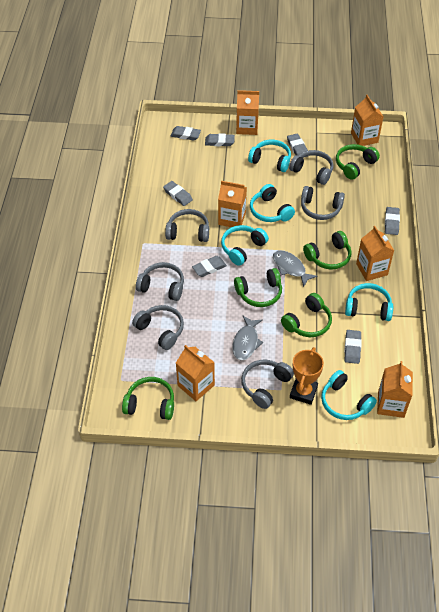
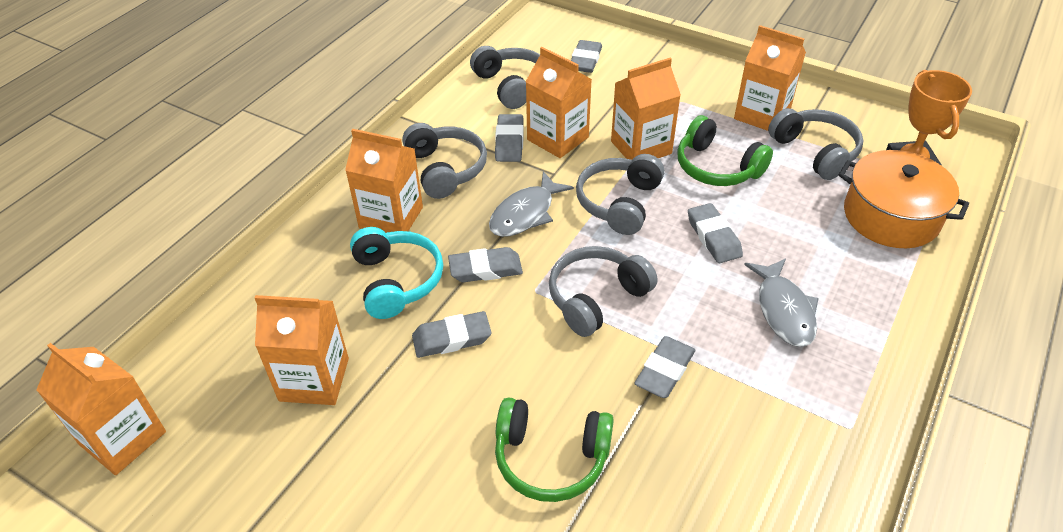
green headphones: [122,377,174,420] [234,268,282,307] [281,293,332,337] [303,231,352,270] [336,144,380,180] = 5 -> [495,397,614,502] [677,115,773,186] = 2
grey eraser: [163,181,193,206] [171,126,201,141] [192,256,227,277] [205,133,235,146] [287,134,308,158] [344,330,362,364] [385,207,400,235] = 7 -> [412,311,492,358] [448,247,523,282] [495,114,524,162] [571,40,602,73] [634,336,695,398] [688,203,743,263] = 6
grey headphones: [132,305,184,350] [136,262,184,301] [165,209,209,242] [241,360,294,409] [289,150,334,185] [301,186,345,220] = 6 -> [402,123,487,199] [470,46,540,109] [549,246,658,337] [576,154,665,235] [768,108,863,180] = 5
orange pot: none = 0 -> [839,150,969,248] = 1
turquoise headphones: [221,225,269,266] [248,140,291,172] [250,184,295,222] [321,370,377,420] [345,283,393,321] = 5 -> [350,227,443,319] = 1

